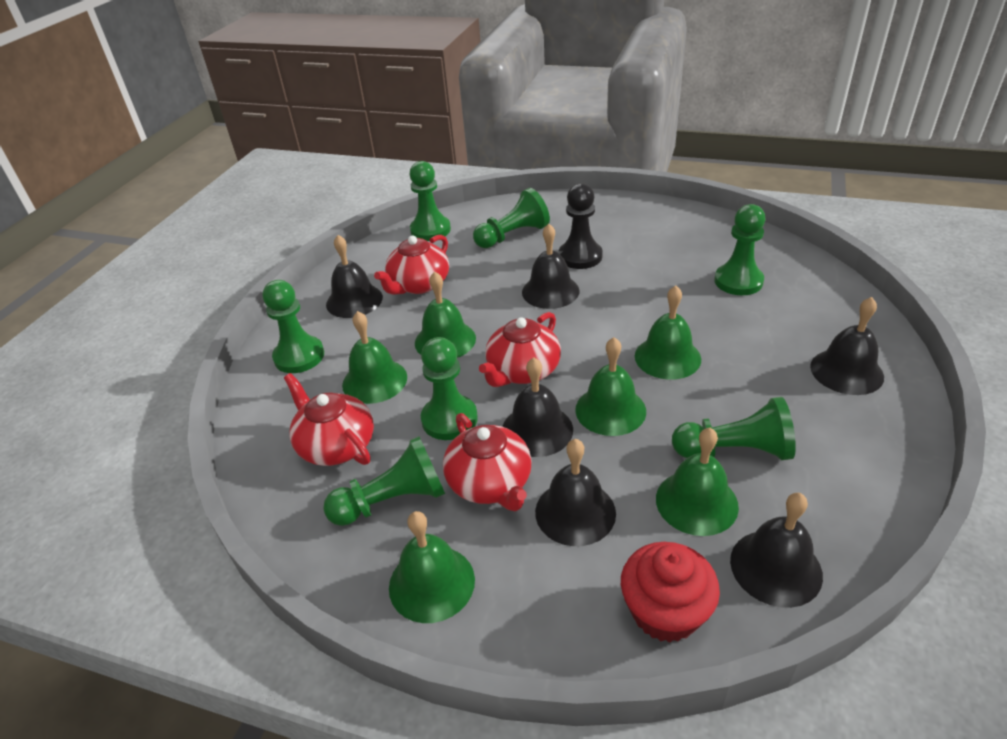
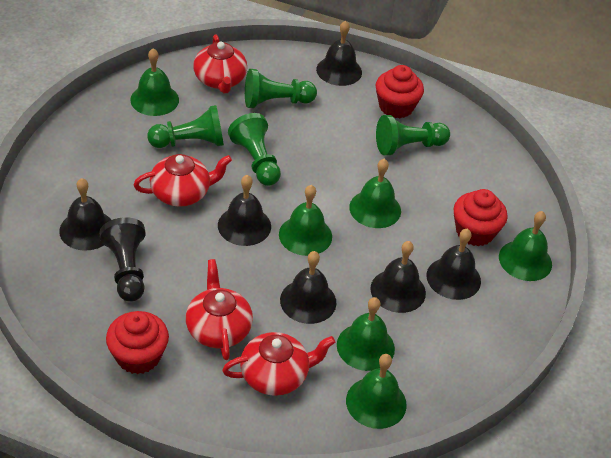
green pawn: [263,280,324,373] [323,436,445,526] [410,161,451,241] [421,337,478,440] [473,188,550,248] [672,397,796,460] [714,204,766,295] = 7 -> [147,105,224,148] [228,113,281,186] [245,69,317,108] [376,115,450,155] = 4
red cupcake: [621,542,720,643] = 1 -> [106,311,169,374] [376,65,424,118] [453,189,508,246] = 3

